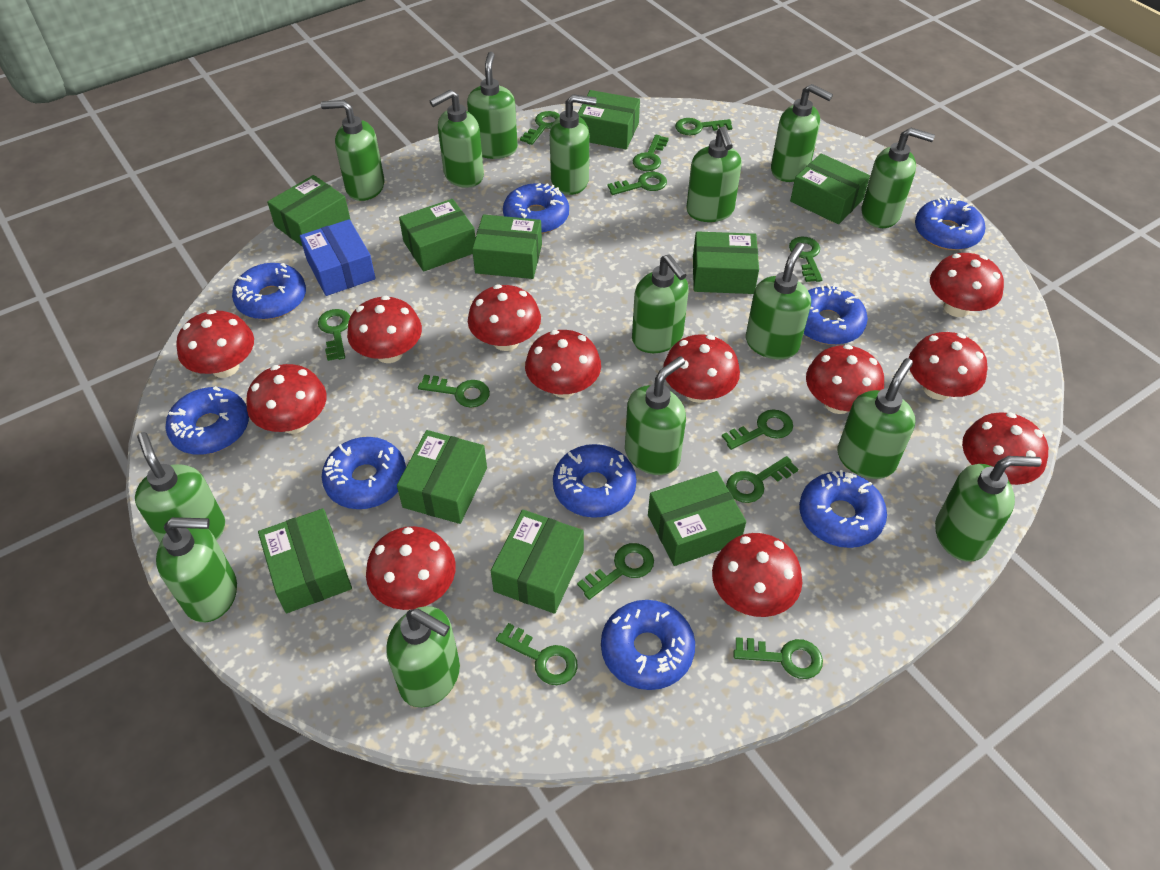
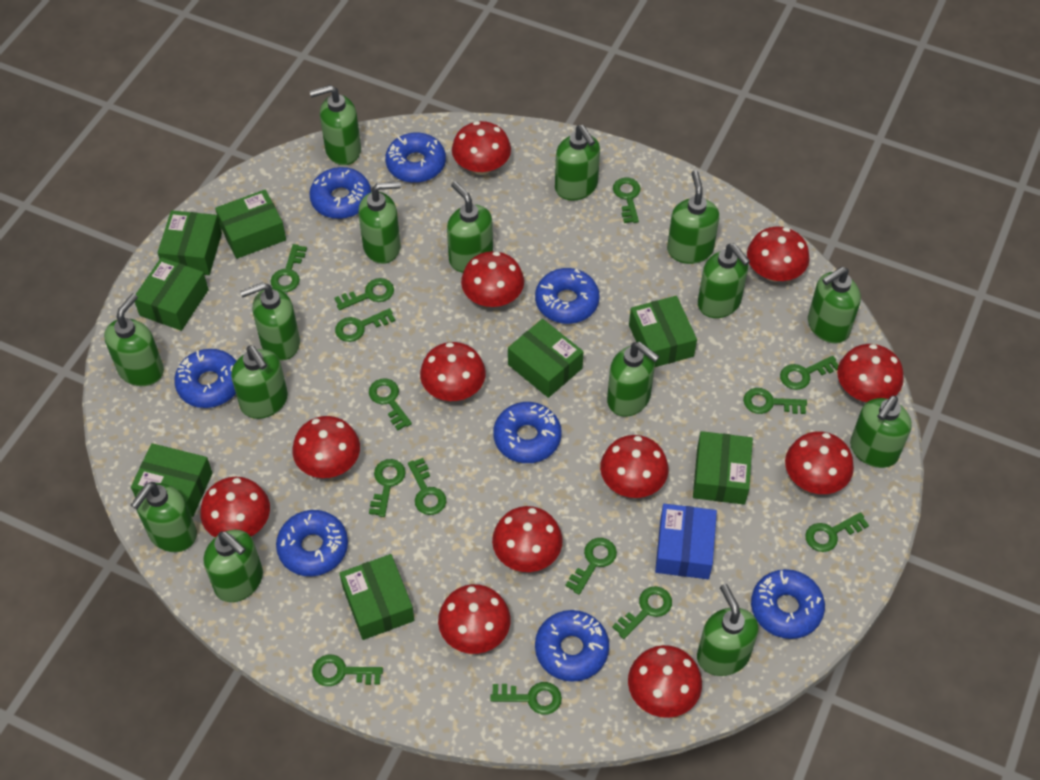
blue donut: [165,386,249,455] [232,263,306,320] [322,437,406,509] [503,183,569,234] [553,444,637,518] [601,600,695,690] [799,470,887,548] [804,284,868,345] [915,196,985,250] = 9 -> [174,349,236,408] [276,510,348,576] [309,167,371,219] [385,133,446,183] [493,402,562,463] [535,268,599,324] [535,610,609,682] [751,569,825,639] = 8
green box: [258,508,352,613] [267,175,351,247] [397,430,487,524] [399,199,475,272] [472,215,542,279] [491,510,584,614] [578,90,640,149] [648,471,746,566] [693,231,759,294] [790,153,870,224] = 10 -> [131,443,212,517] [135,257,209,331] [158,210,222,275] [215,190,286,259] [339,554,414,640] [508,319,583,398] [629,296,697,367] [693,431,753,505] = 8
green key: [318,309,350,361] [418,374,490,407] [496,623,578,685] [520,111,560,145] [577,543,654,600] [607,172,667,195] [633,135,669,171] [675,118,733,135] [722,409,793,450] [726,456,798,503] [733,637,823,679] [789,237,823,282] = 12 -> [271,244,307,292] [312,655,383,686] [334,278,394,310] [335,308,395,342] [369,378,412,430] [369,459,406,517] [408,458,446,515] [490,682,562,714] [565,538,617,595] [612,586,672,639] [613,178,641,223] [743,388,807,414] [780,356,838,390] [805,512,869,552] = 14

